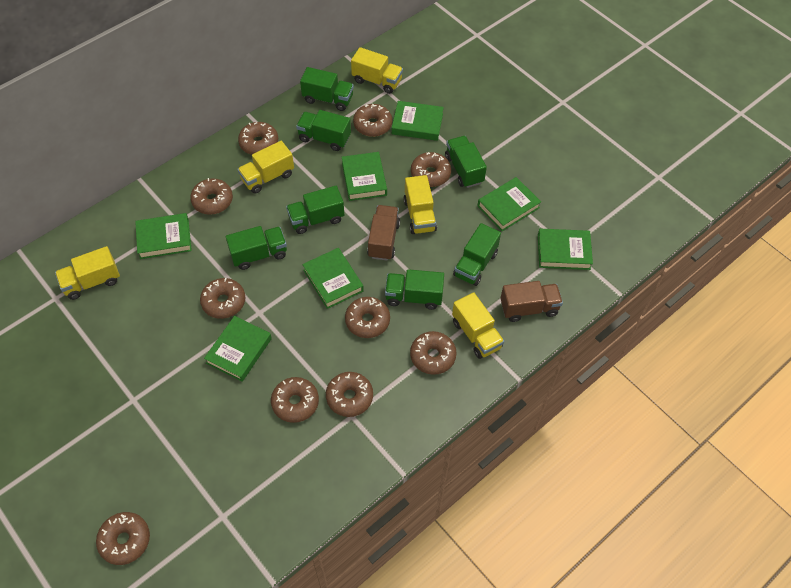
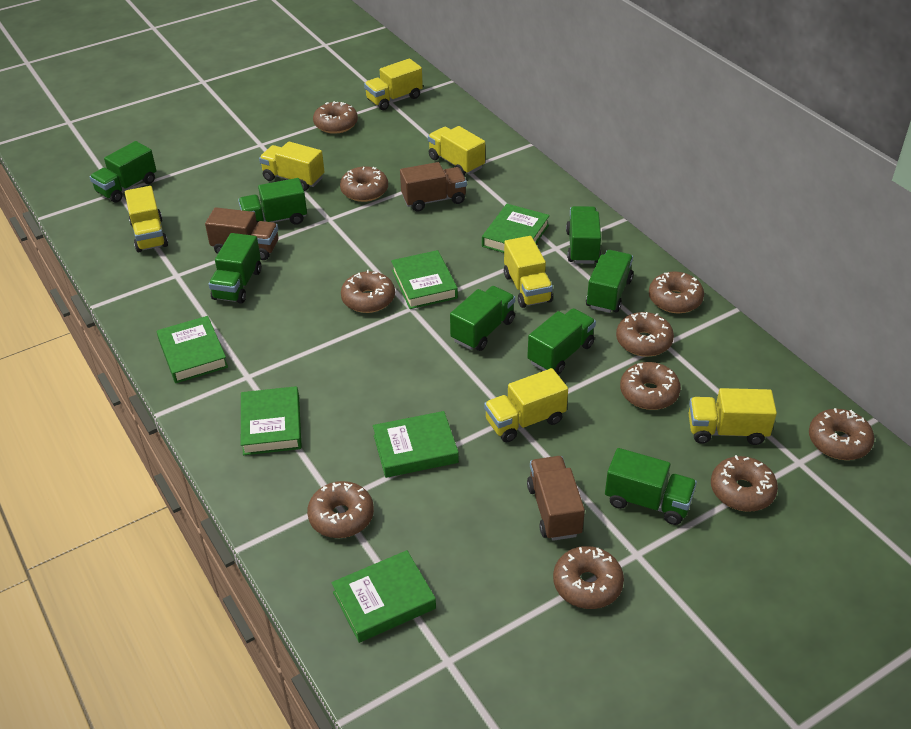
brown truck: [367,205,400,261] [500,281,563,322] = 2 -> [205,207,278,260] [400,162,467,212] [527,456,585,541] = 3
green book: [135,213,192,259] [204,316,272,382] [302,248,364,309] [342,152,387,201] [392,101,444,141] [477,177,541,231] [538,229,593,270] = 7 -> [157,316,228,383] [241,386,302,455] [331,550,436,643] [373,411,459,478] [391,250,458,309] [482,204,550,253] = 6
green truck: [226,226,287,270] [286,186,344,234] [296,110,351,151] [300,67,354,111] [385,269,444,310] [445,136,487,188] [453,223,501,286] = 7 -> [90,141,157,203] [209,233,261,304] [238,178,307,225] [450,286,515,351] [527,308,596,375] [566,206,601,264] [586,250,633,313] [605,448,697,525] = 8
yellow truck: [55,246,120,300] [237,141,294,194] [351,47,403,94] [404,175,437,234] [452,292,504,359] = 5 -> [125,186,168,252] [259,141,324,191] [364,58,423,110] [428,126,485,175] [484,368,568,442] [504,236,553,308] [688,388,777,445] = 7

